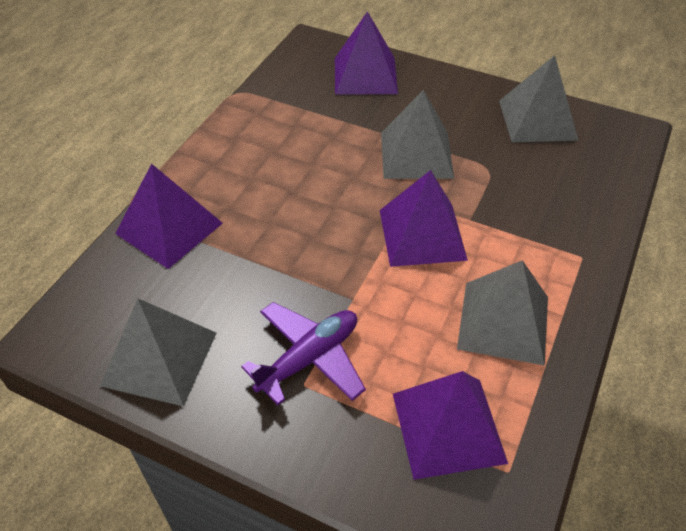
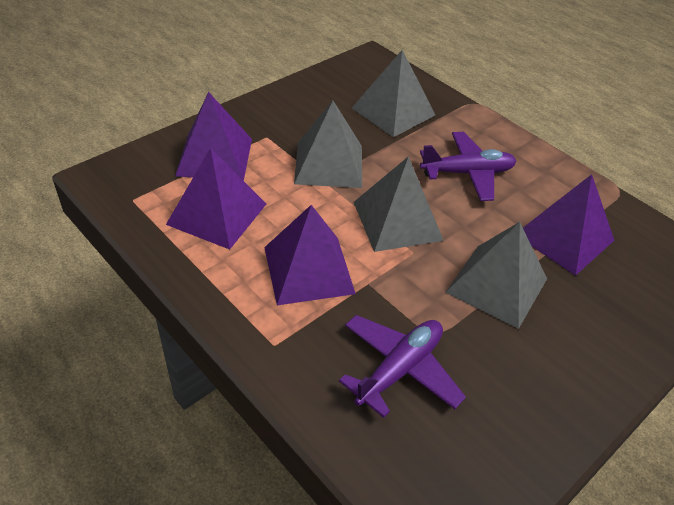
purple plane: [241,302,366,405] = 1 -> [339,315,466,418] [420,132,516,201] = 2

